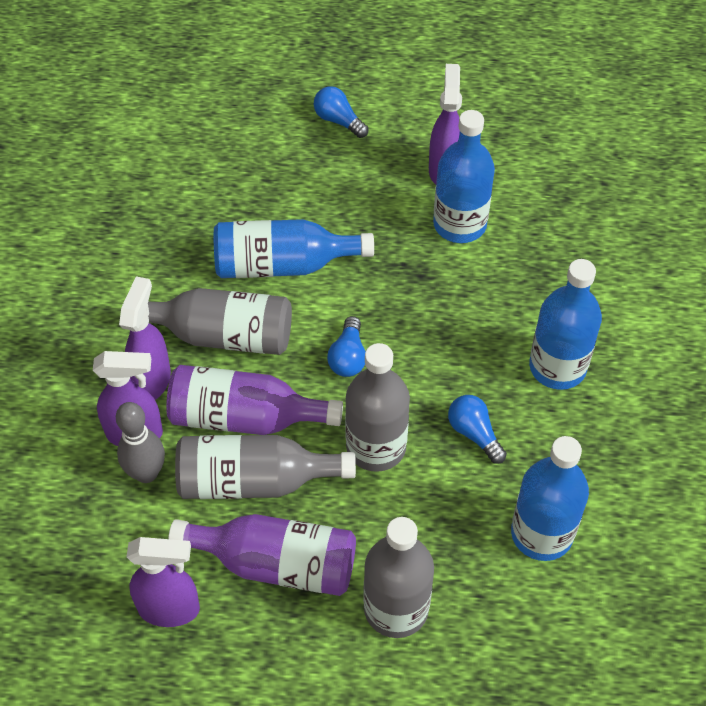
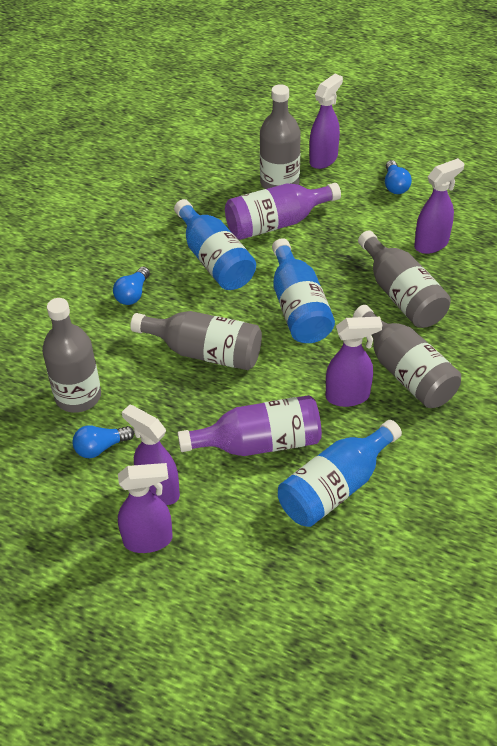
blue bottle: [214,219,374,278] [433,110,495,243] [511,436,589,561] [529,259,602,390] = 4 -> [174,199,256,290] [272,238,335,343] [278,420,402,527] = 3
grey bottle: [148,288,292,355] [175,435,356,499] [345,343,410,472] [363,517,434,638] = 4 -> [42,298,101,413] [130,311,262,370] [260,84,301,189] [353,305,461,408] [358,230,451,328] = 5
grey bowling pin: [116,402,165,483] = 1 -> none = 0
purple spray bottle: [93,351,163,446] [119,276,171,400] [127,537,200,627] [429,64,462,184] = 4 -> [118,463,173,553] [122,404,180,505] [309,74,343,169] [326,317,382,407] [414,158,465,254] = 5

